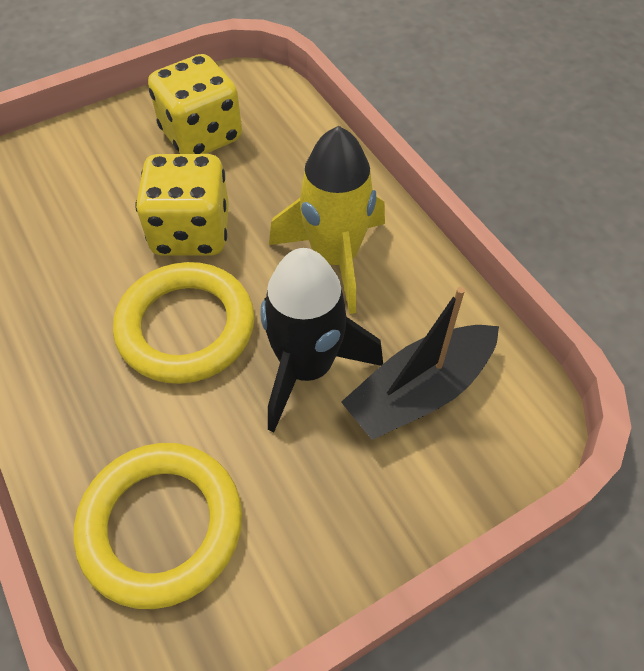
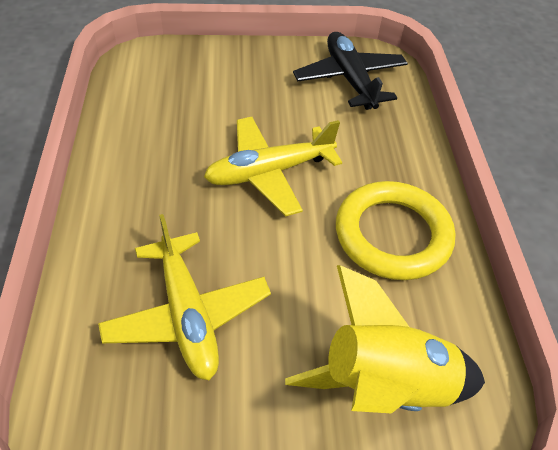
black boat: [341,287,499,440] = 1 -> none = 0
black plane: none = 0 -> [293,32,408,110] = 1
black rocket: [260,248,383,432] = 1 -> none = 0
yellow dice: [135,154,229,256] [148,54,242,154] = 2 -> none = 0
yellow plane: none = 0 -> [98,214,271,380] [204,117,342,217] = 2
yellow ring: [74,443,242,609] [113,262,254,384] = 2 -> [336,181,455,280] = 1

